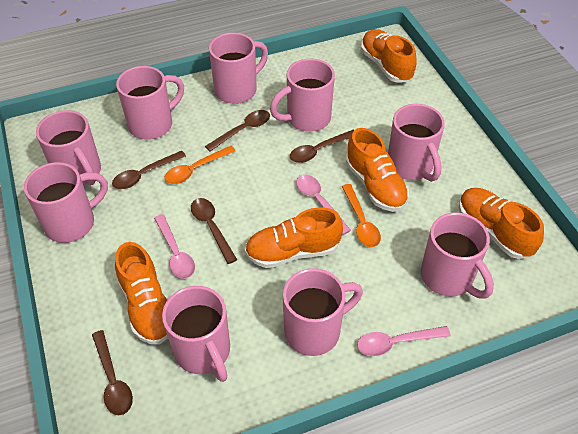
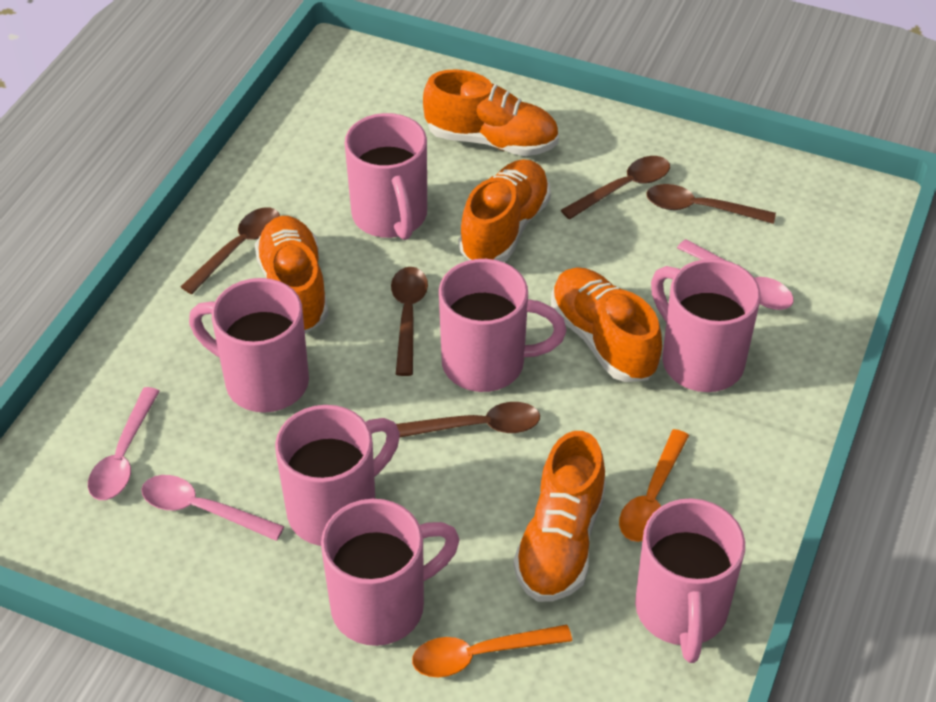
pink mug: [24,162,108,243] [36,110,101,186] [116,66,184,140] [162,286,230,382] [209,33,268,104] [270,58,335,132] [283,268,363,356] [388,104,445,182] [421,212,494,298] = 9 -> [189,278,309,413] [275,405,400,546] [321,499,460,646] [345,113,427,240] [439,259,566,392] [635,498,745,663] [651,259,761,392] = 7

